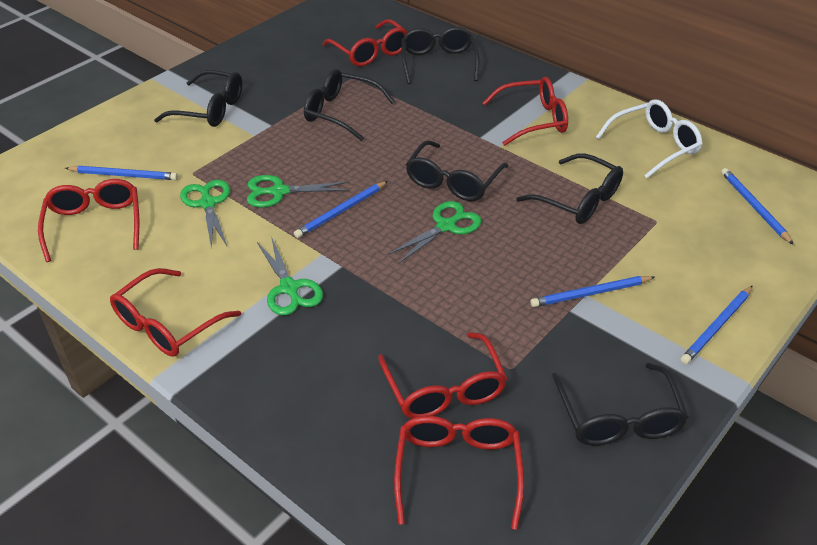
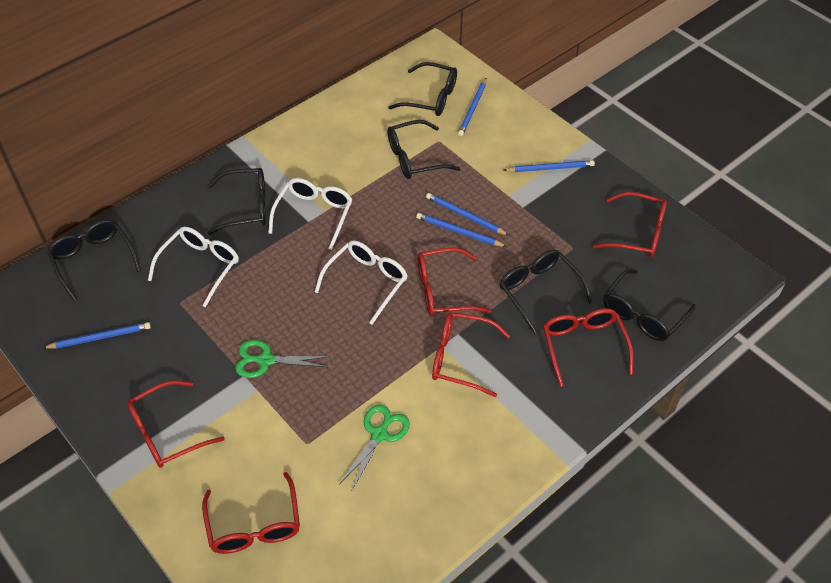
green scissors: [180,180,230,249] [247,175,349,207] [257,236,323,315] [388,201,482,264] = 4 -> [235,340,330,378] [340,404,410,490] = 2
white glasses: [596,99,703,178] = 1 -> [148,227,239,307] [268,178,353,250] [315,240,407,324] = 3

